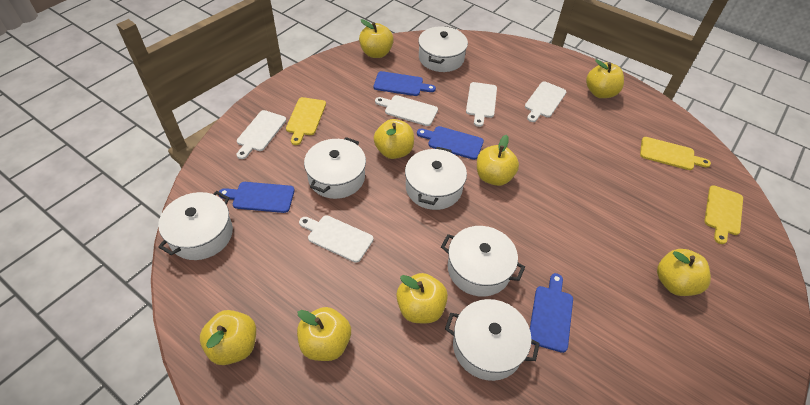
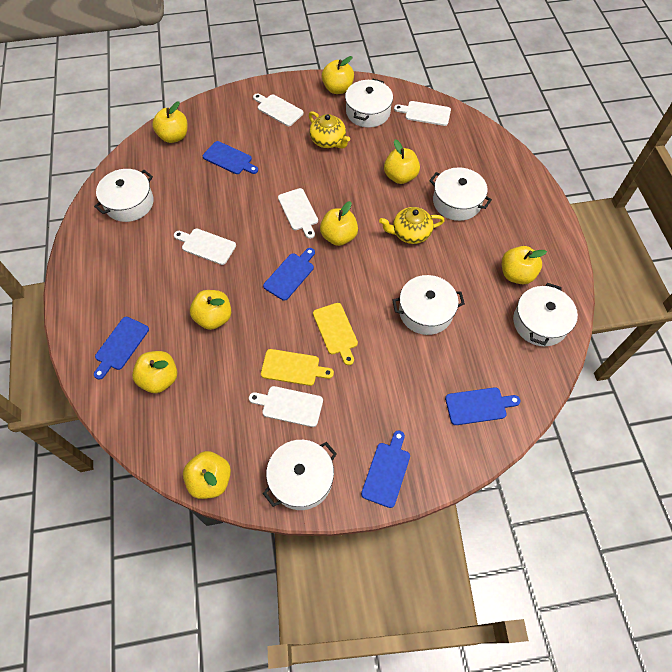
blue cutting board: [219,182,295,213] [374,71,436,96] [417,126,484,160] [530,273,573,353] = 4 -> [94,317,149,380] [203,141,258,174] [263,248,315,301] [361,430,410,508] [445,387,521,425] = 5
yellow cutting board: [286,97,326,145] [640,137,711,170] [704,185,743,244] = 3 -> [261,349,334,386] [313,303,358,365] = 2
yellow teapot: none = 0 -> [309,111,350,149] [379,207,445,244] = 2

